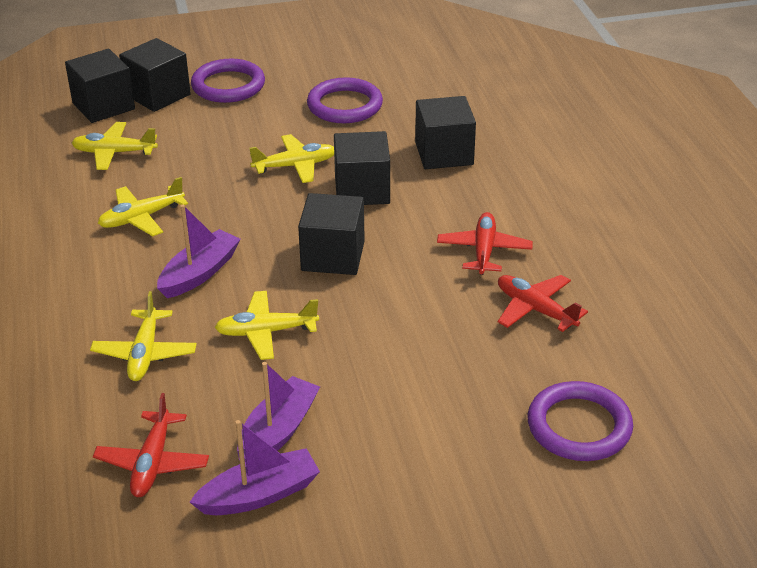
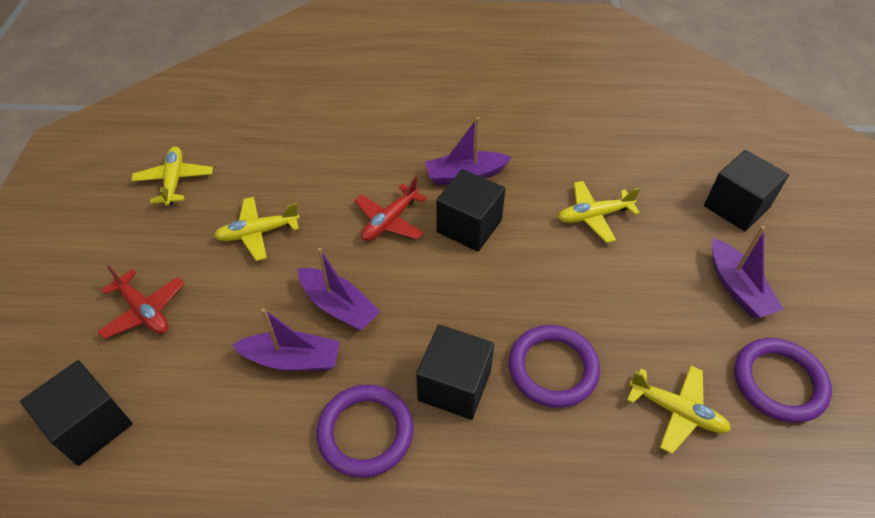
black cube: [65,49,135,123] [119,38,191,112] [298,193,365,275] [334,131,390,205] [415,96,476,169] = 5 -> [20,360,133,466] [416,325,494,420] [436,169,506,252] [704,150,789,232] = 4
purple boat: [157,204,241,298] [190,420,320,515] [237,362,320,462] = 3 -> [232,308,340,371] [298,248,380,331] [425,117,512,185] [712,226,784,318] = 4
red plane: [93,393,209,497] [437,212,533,275] [498,275,588,332] = 3 -> [97,266,185,339] [354,177,427,241] = 2
yellow plane: [72,122,158,170] [90,291,197,381] [98,177,188,236] [214,291,319,360] [249,134,334,183] = 5 -> [131,146,213,206] [214,197,300,261] [558,181,640,243] [627,366,731,454] = 4

